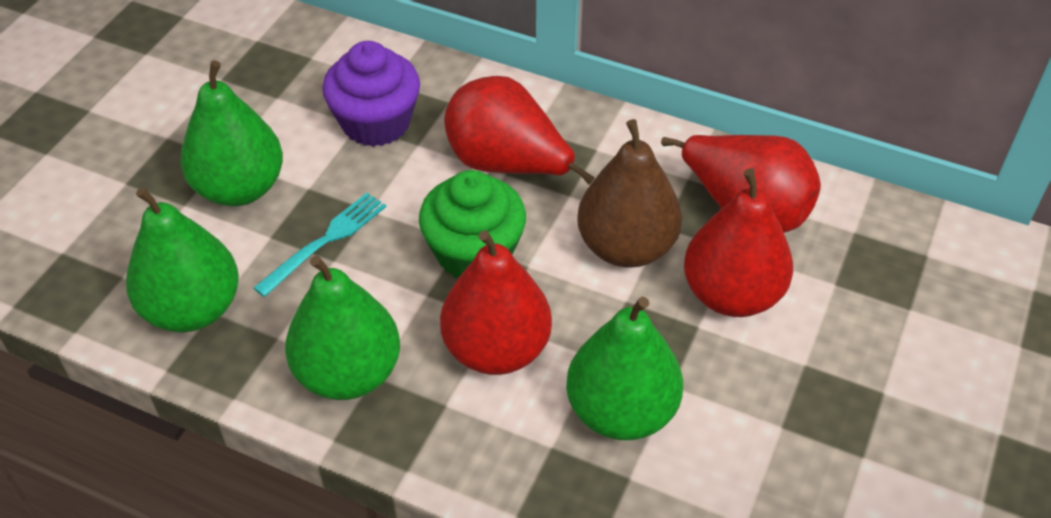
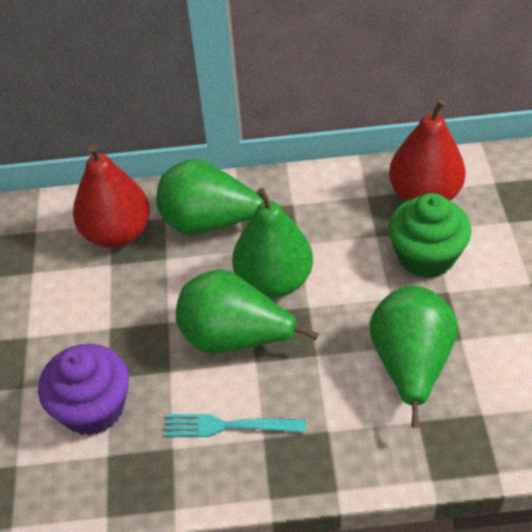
brown pear: [577,119,682,268] = 1 -> none = 0
red pear: [440,230,552,375] [444,76,595,184] [661,135,821,233] [684,169,793,317] = 4 -> [73,145,150,248] [389,100,466,202] = 2

